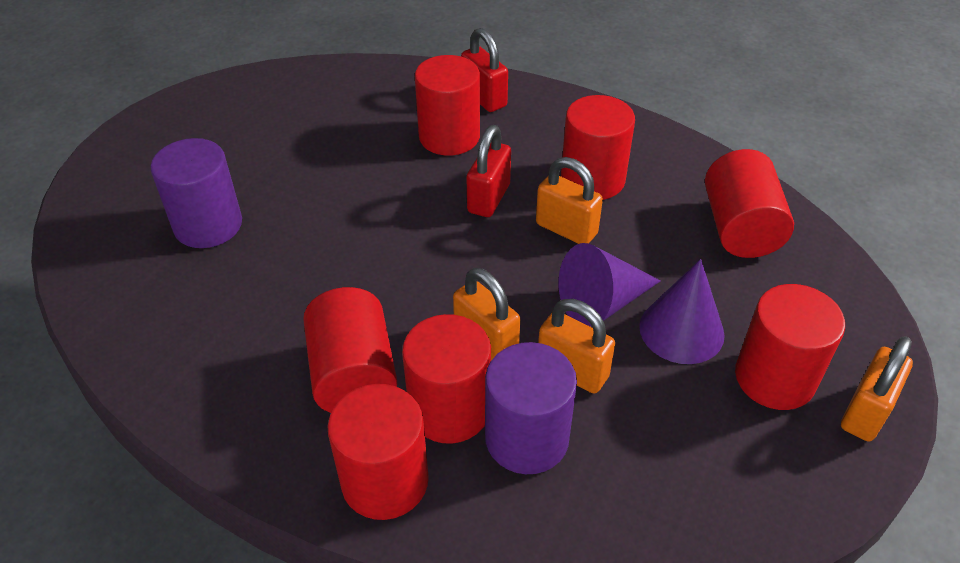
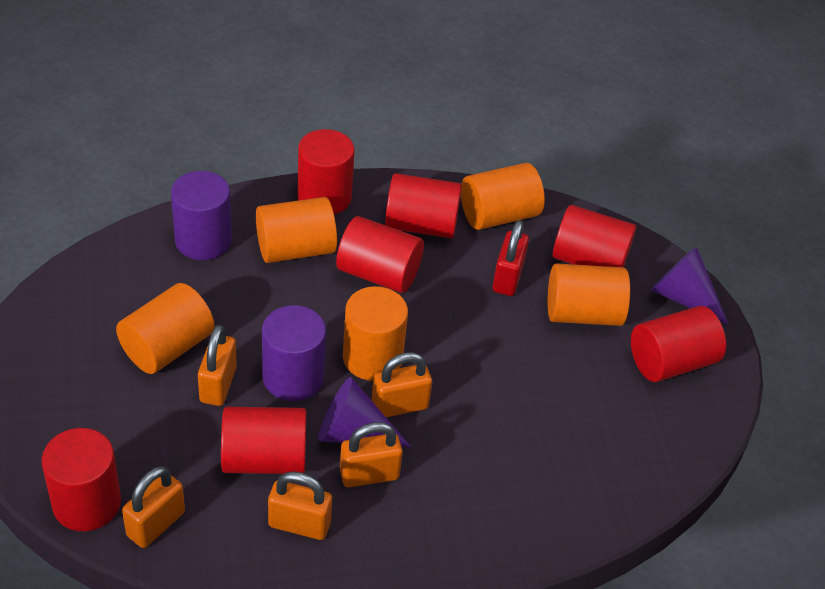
orange cylinder: none = 0 -> [116,283,215,374] [256,197,337,263] [343,286,408,381] [461,163,545,230] [548,263,630,326] = 5
orange padlock: [453,268,520,360] [536,157,603,244] [538,299,615,394] [841,336,913,442] = 4 -> [122,466,185,548] [198,325,237,406] [268,471,332,540] [340,422,403,488] [371,352,432,417] = 5
red padlock: [461,28,508,112] [466,125,511,217] = 2 -> [492,220,529,296] = 1

